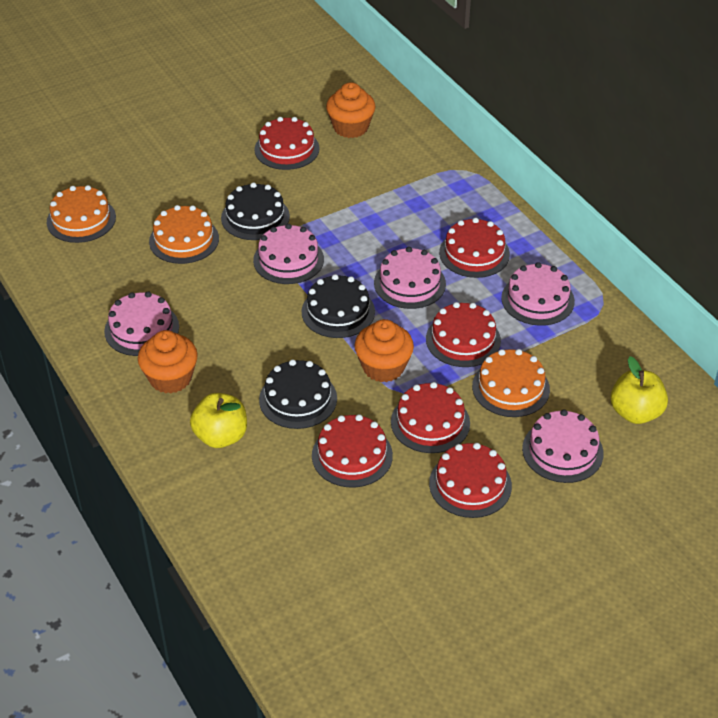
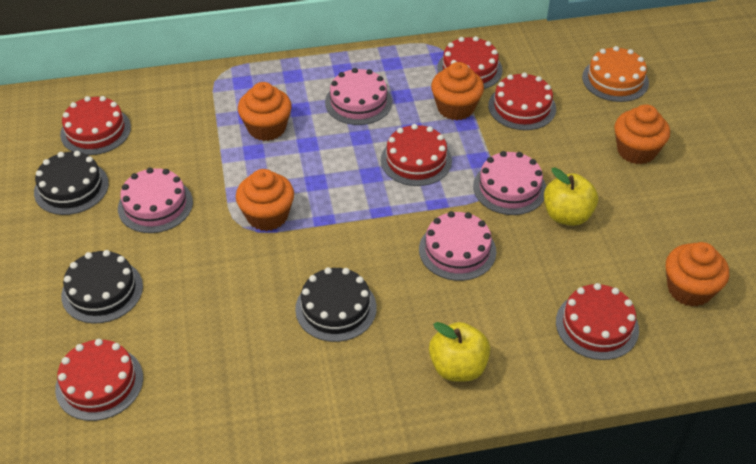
orange cake: [47,185,116,243] [149,205,219,264] [472,349,550,417] = 3 -> [582,46,649,102] = 1
orange cupcake: [138,330,198,394] [326,82,375,138] [354,319,414,382] = 3 -> [236,169,294,231] [238,82,292,141] [431,62,484,120] [614,104,670,164] [666,242,729,307] = 5
pink cake: [104,292,179,356] [253,224,324,284] [374,247,446,309] [501,262,575,326] [522,409,604,483] = 5 -> [118,168,193,233] [325,68,392,125] [419,211,496,281] [473,151,546,215] = 4

